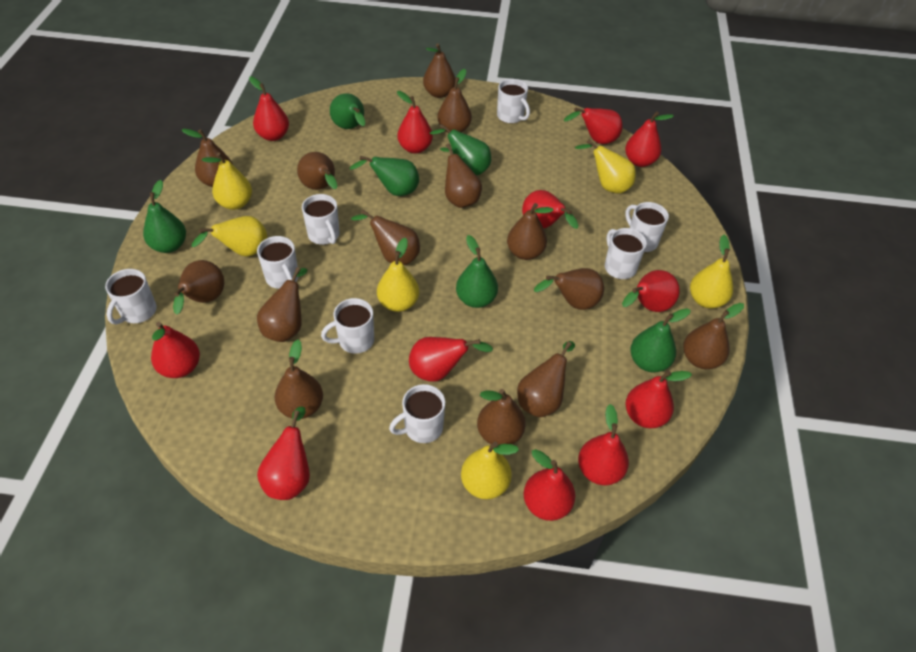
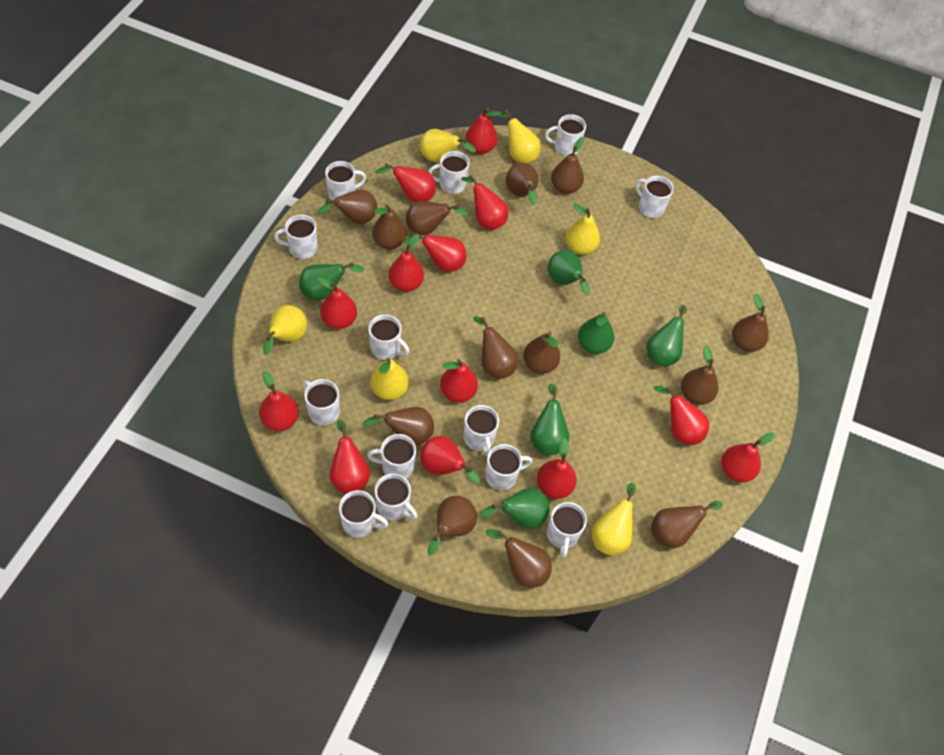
brown pear: [173,260,224,315] [182,129,233,187] [257,267,307,342] [275,340,323,419] [297,152,337,190] [351,210,420,265] [423,44,455,98] [437,69,472,133] [440,143,482,208] [477,389,525,445] [507,203,554,260] [517,341,575,417] [534,268,604,310] [683,303,744,369] = 14 -> [318,190,377,224] [362,407,434,445] [372,204,407,249] [406,201,469,235] [428,496,477,556] [473,316,518,379] [486,529,552,588] [506,163,538,205] [523,332,560,374] [551,137,585,194] [651,501,723,548] [681,345,718,405] [732,293,769,352] = 13
red pear: [151,322,200,378] [249,76,289,141] [257,406,310,500] [397,91,433,154] [409,337,493,382] [522,190,579,229] [523,449,575,521] [564,107,623,144] [578,404,629,485] [622,270,680,312] [625,111,674,167] [626,370,692,428] = 12 -> [259,371,299,431] [317,276,357,329] [329,420,370,494] [375,163,436,202] [389,234,424,292] [403,233,467,272] [420,436,480,484] [440,359,478,403] [461,175,508,230] [465,108,501,154] [537,437,577,499] [654,386,709,445] [721,432,775,483] = 13
white mug: [105,269,157,325] [257,236,299,289] [302,194,340,245] [321,298,374,354] [389,384,445,443] [497,79,530,124] [605,228,647,279] [625,202,669,252] = 8 -> [274,215,318,259] [303,379,340,425] [325,161,366,200] [339,490,389,538] [367,434,416,478] [368,314,409,360] [375,473,417,521] [428,151,469,194] [464,405,499,457] [485,444,533,490] [545,114,586,156] [547,502,587,557] [635,176,674,218] = 13

